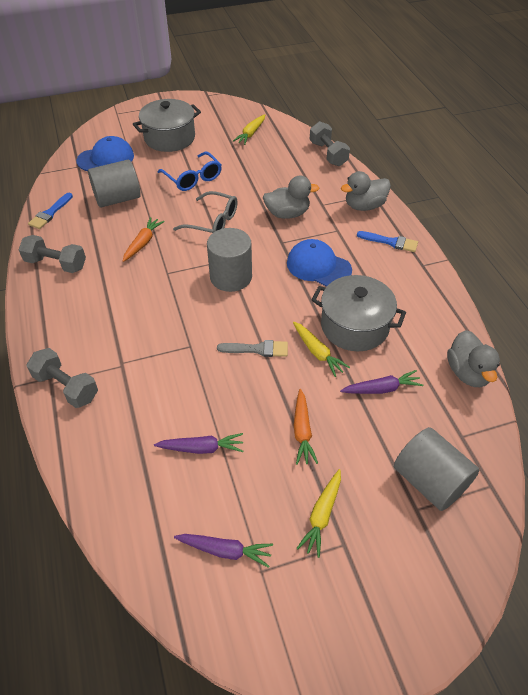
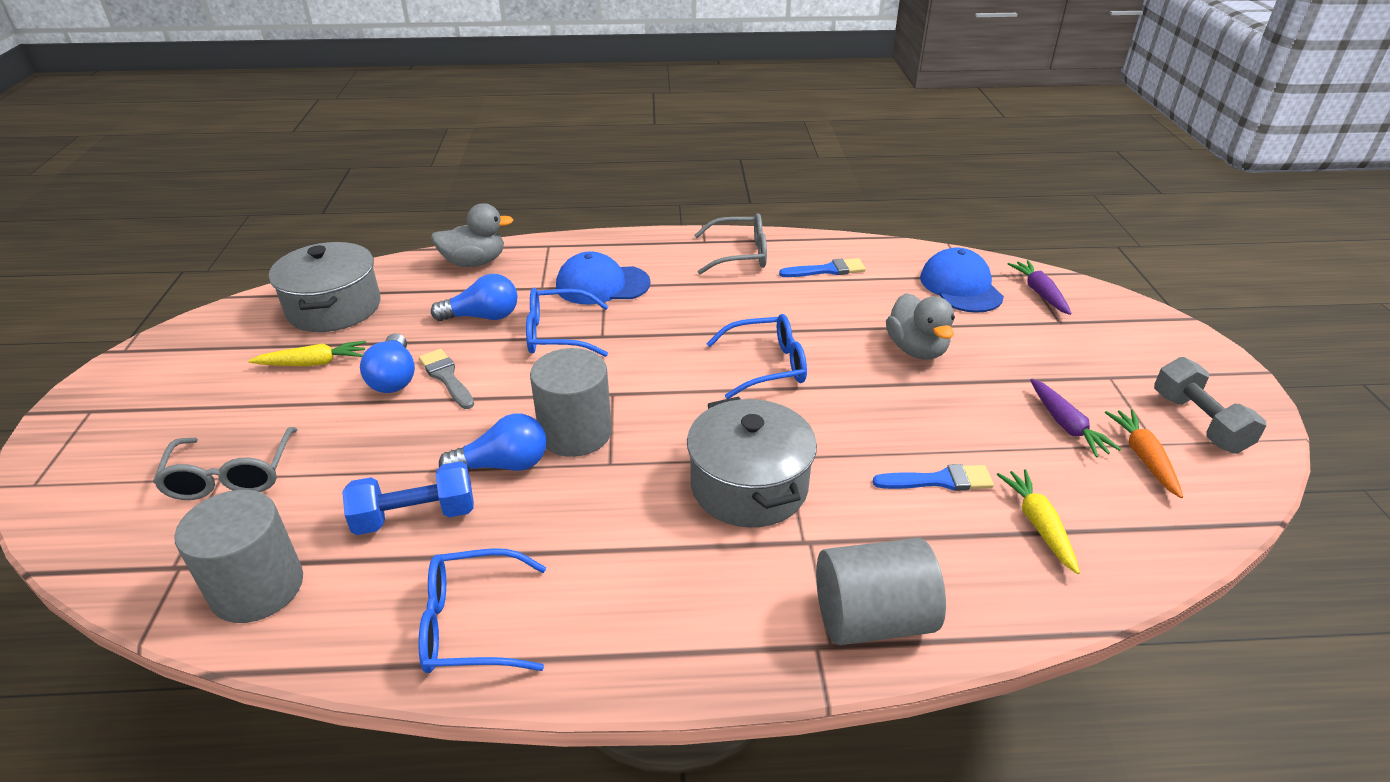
blue dumbbell: none = 0 -> [342,461,474,535] = 1
blue glasses: [158,152,222,191] = 1 -> [418,548,546,673] [526,288,608,357] [706,314,807,399] = 3
blue light bulb: none = 0 -> [360,333,415,393] [431,274,517,321] [439,413,547,471] = 3
grey duck: [263,176,320,219] [341,171,391,211] [447,330,500,387] = 3 -> [431,203,514,267] [886,293,955,360] = 2
grey dumbbell: [19,235,86,273] [26,348,98,408] [310,121,350,166] = 3 -> [1154,357,1266,454] = 1
grey glasses: [173,191,238,233] = 1 -> [153,427,298,500] [694,213,767,274] = 2
orange carrot: [123,217,165,262] [294,389,318,465] = 2 -> [1105,409,1183,498] = 1
purple carrot: [154,433,243,454] [174,534,273,568] [340,370,423,394] = 3 -> [1008,260,1072,315] [1030,379,1121,457] = 2
yellow carrot: [233,114,265,145] [293,322,350,377] [297,469,341,558] = 3 -> [248,341,366,366] [997,469,1080,574] = 2

